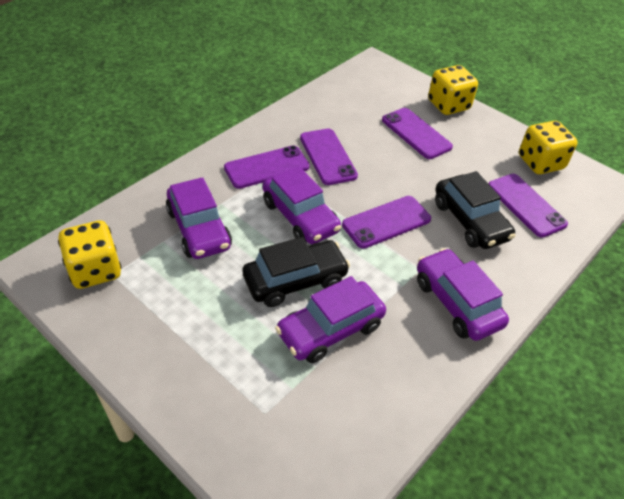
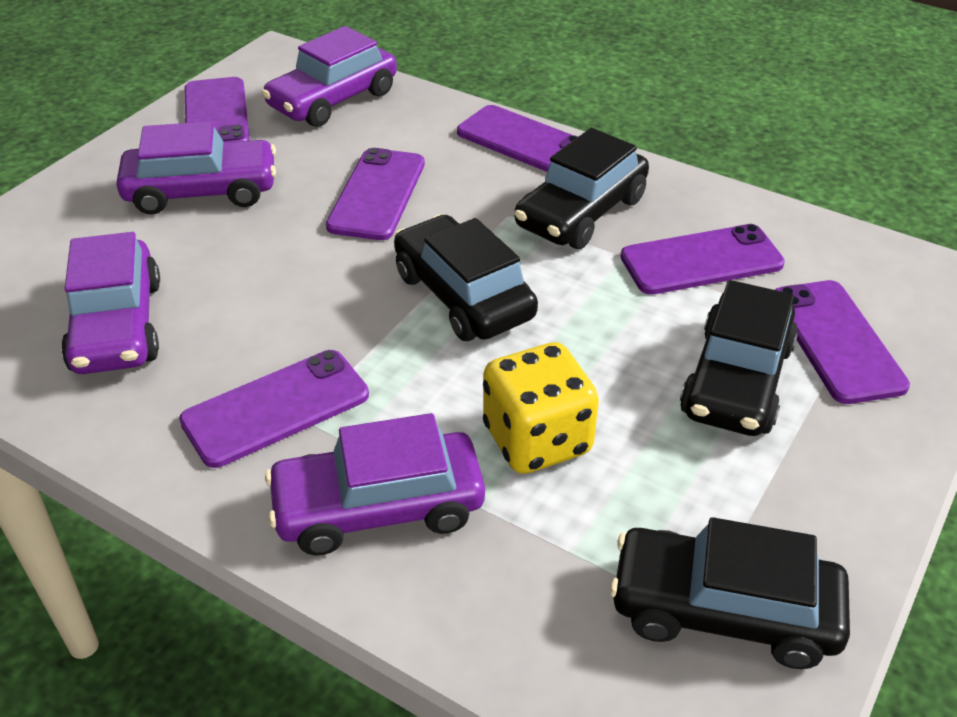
black car: [242,237,350,307] [435,171,516,249] = 2 -> [394,215,538,341] [514,128,649,249] [610,517,850,669] [680,280,798,436] = 4
purple phone: [224,145,310,189] [300,129,358,185] [342,196,431,249] [382,108,453,159] [488,174,568,238] = 5 -> [179,350,369,468] [184,77,250,143] [326,148,425,240] [457,105,578,172] [620,224,785,295] [775,280,910,404] = 6
yellow dice: [58,220,122,289] [428,65,478,115] [519,121,577,174] = 3 -> [483,342,599,474] = 1

